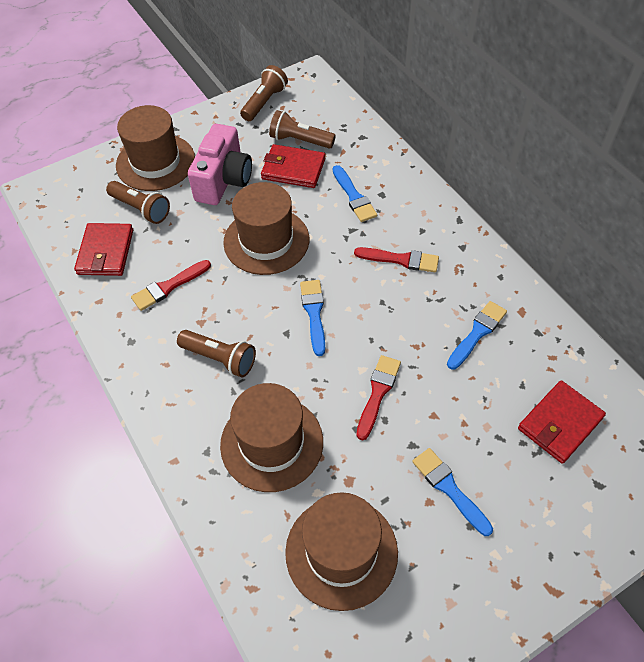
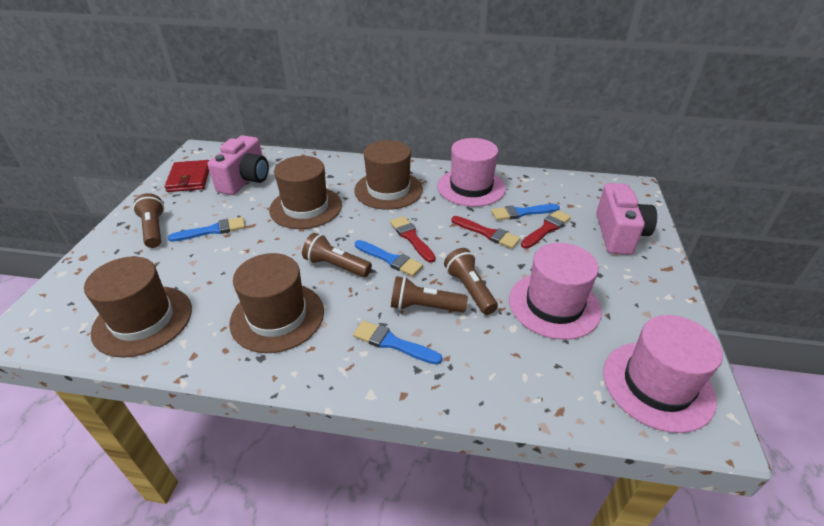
pink camera: [188,124,252,205] = 1 -> [207,135,269,195] [596,183,657,255] = 2
pink hat: none = 0 -> [437,138,506,207] [509,243,602,340] [603,315,723,433] = 3
red wallet: [74,223,133,276] [261,144,325,188] [518,380,606,464] = 3 -> [164,160,209,192] = 1

